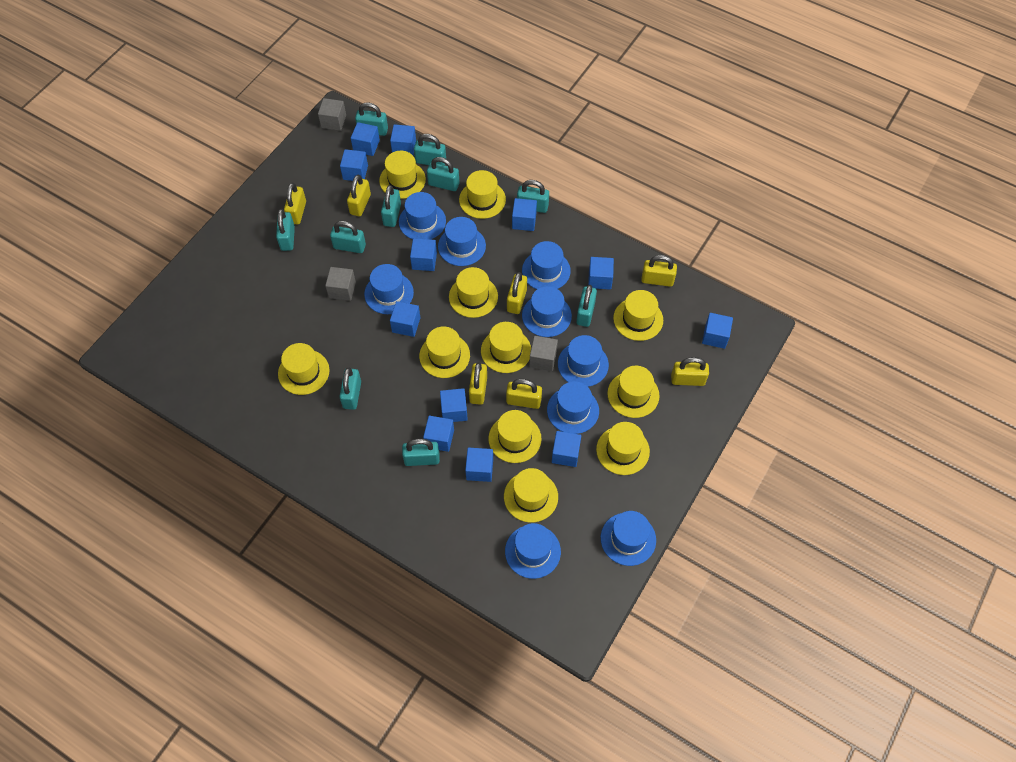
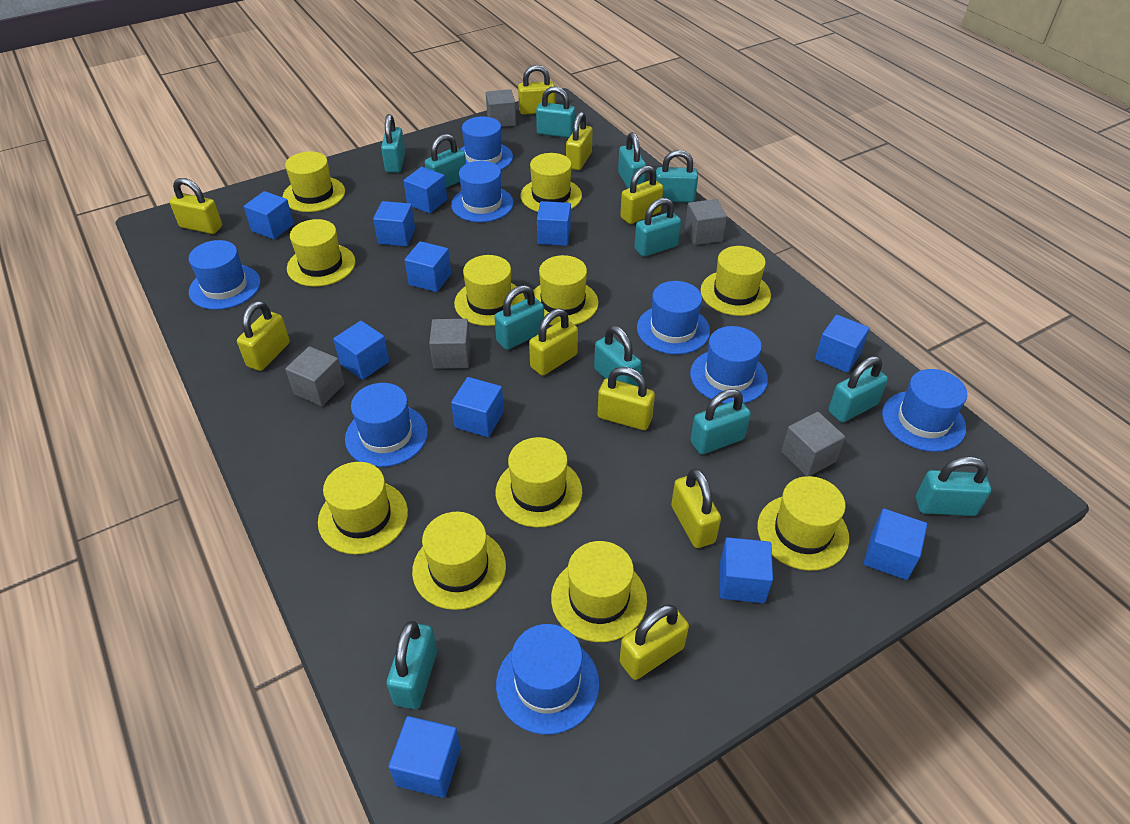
blue cube: [340,149,368,181] [351,122,380,156] [390,124,416,155] [390,301,420,337] [410,238,437,271] [423,416,454,452] [440,388,468,422] [465,448,493,482] [512,198,537,231] [552,431,581,467] [588,257,614,289] [702,313,733,349] = 12 -> [244,191,294,239] [333,321,389,380] [373,201,415,246] [388,716,461,798] [403,167,447,214] [405,241,451,292] [451,377,504,437] [537,201,571,246] [720,537,773,603] [815,315,870,373] [864,509,927,580] = 11
blue hat: [364,264,414,314] [399,192,446,240] [438,217,486,266] [505,523,561,579] [522,241,571,289] [522,286,572,337] [547,381,599,434] [558,335,609,387] [601,511,656,566] = 9 -> [189,240,261,310] [345,383,428,467] [451,161,514,222] [460,116,513,170] [496,624,599,735] [637,281,710,355] [690,326,768,404] [882,369,967,452] = 8
grey cube: [318,98,346,131] [325,267,356,301] [529,336,558,371] = 3 -> [285,346,345,406] [429,319,471,369] [486,89,516,127] [685,199,727,245] [781,412,845,476] = 5
turquoise padlock: [276,209,295,251] [330,221,366,253] [339,367,361,410] [355,103,388,136] [381,185,401,227] [402,439,440,466] [414,134,446,165] [427,157,460,191] [517,180,549,213] [576,285,597,327] = 10 -> [381,114,405,173] [387,621,437,709] [425,134,466,188] [495,285,544,350] [536,86,575,138] [594,325,642,386] [618,132,646,188] [634,198,681,257] [656,150,698,203] [690,389,751,454] [829,356,888,422] [916,456,991,516] = 12
yellow padlock: [284,183,306,225] [347,175,371,216] [469,362,487,405] [506,379,542,409] [507,272,527,314] [641,255,677,287] [671,357,709,386] = 7 -> [170,178,222,234] [237,301,290,371] [518,65,555,115] [529,309,578,376] [566,112,593,170] [598,367,655,430] [620,166,663,224] [620,604,689,680] [671,468,721,548] = 9

